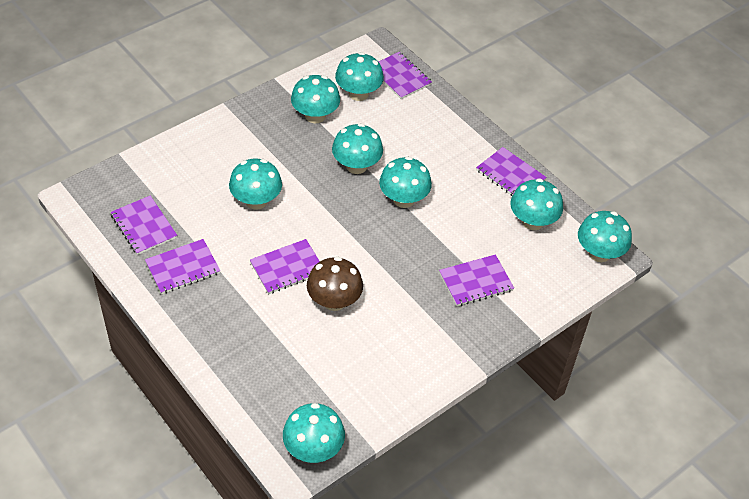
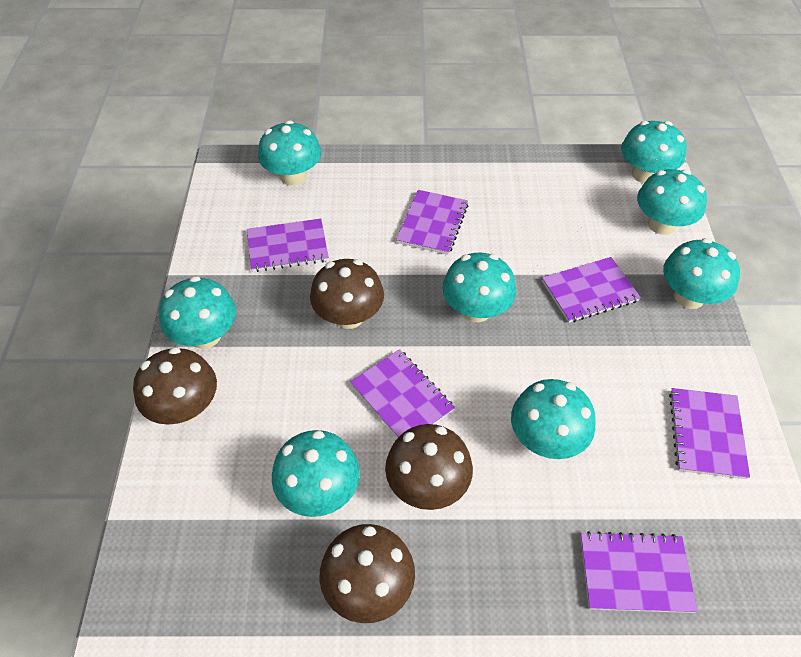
brown mushroom: [307,257,363,311] = 1 -> [133,347,217,425] [310,259,384,329] [319,524,415,623] [385,424,473,510] = 4

